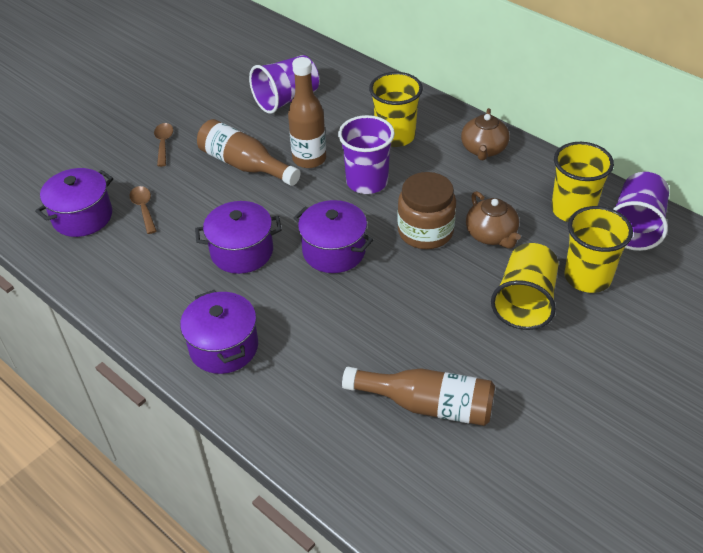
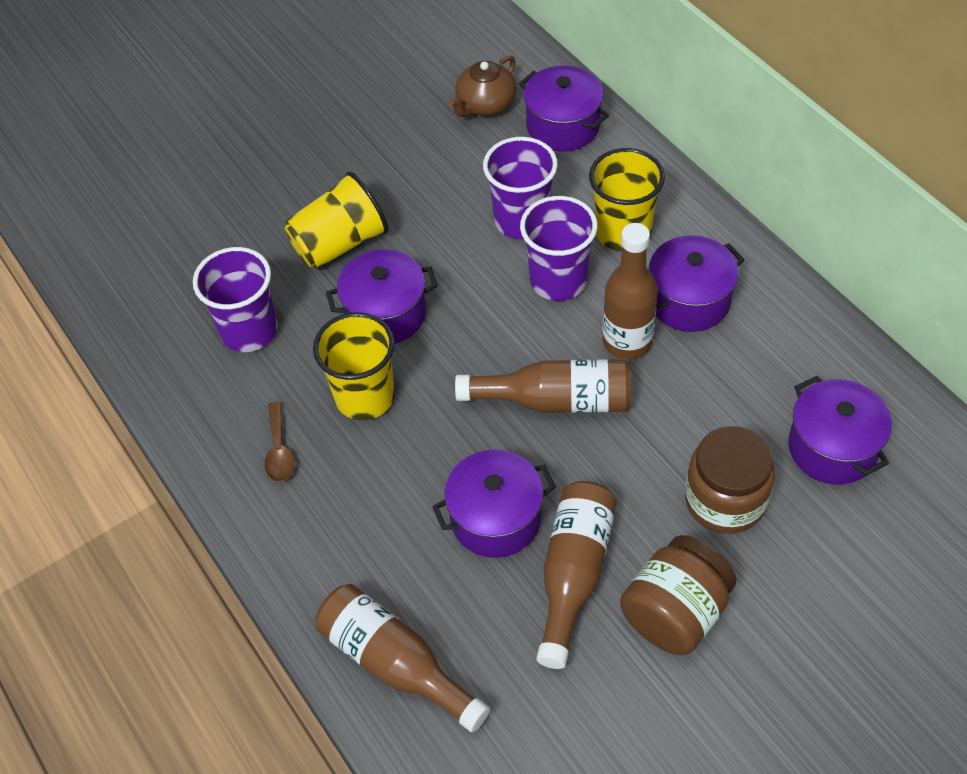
brown bottle: [197,119,301,186] [288,57,326,168] [342,367,495,426] = 3 -> [315,584,490,732] [455,359,631,413] [536,481,616,669] [602,223,658,360] = 4
brown jar: [397,172,456,249] = 1 -> [620,535,736,655] [685,426,775,534] = 2
brown spoon: [129,186,157,234] [154,123,173,167] = 2 -> [265,401,295,482] = 1
brown teapot: [461,108,510,161] [466,191,521,249] = 2 -> [449,55,516,117] = 1
purple pot: [35,168,113,237] [180,290,258,374] [195,201,282,274] [294,200,373,273] = 4 -> [326,249,438,344] [432,450,556,558] [519,65,609,151] [649,235,745,332] [788,376,892,485] = 5
yellow cup: [369,72,423,147] [491,243,559,330] [551,142,614,222] [564,206,633,293] = 4 -> [284,172,388,269] [313,312,395,420] [589,148,665,252] = 3

